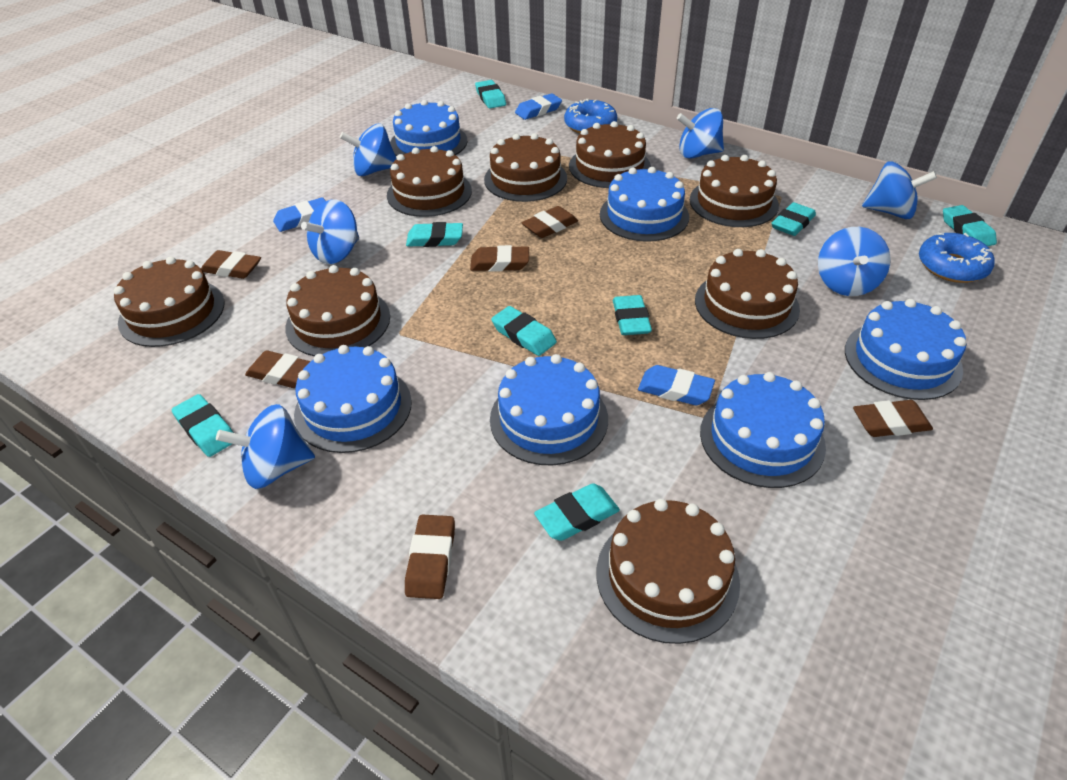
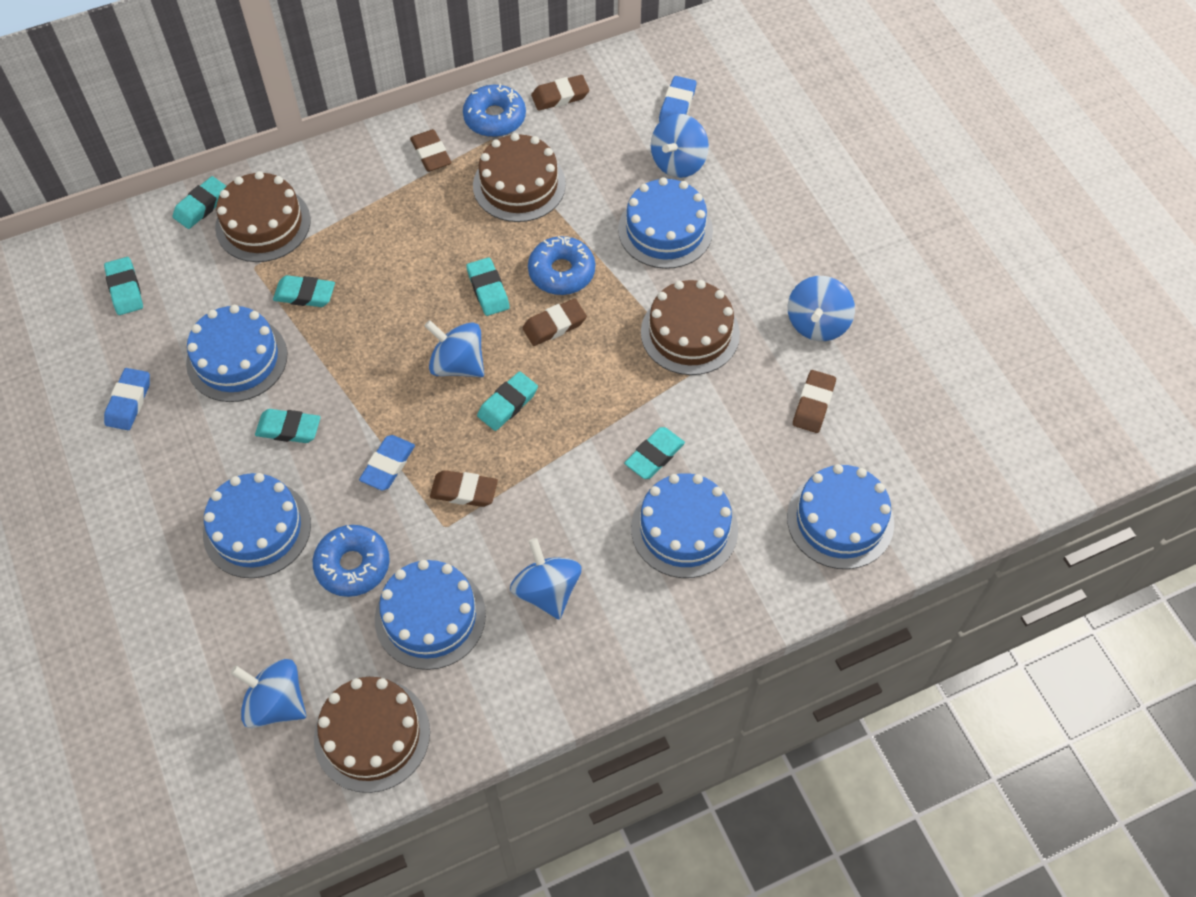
blue donut: [564,99,617,134] [919,233,995,283] = 2 -> [313,525,390,597] [463,84,526,137] [528,236,595,295] = 3
blue spinning top: [216,404,315,489] [301,200,359,264] [340,124,397,176] [677,108,724,159] [818,227,891,296] [862,162,937,219] = 6 -> [231,659,306,728] [424,320,484,377] [510,538,582,620] [651,114,709,178] [788,276,855,341] = 5
brown cake: [114,257,225,347] [285,265,390,356] [387,146,472,217] [484,133,567,202] [569,121,651,188] [597,499,740,644] [690,155,779,227] [695,249,800,339] = 8 -> [215,171,311,262] [314,677,430,793] [473,133,566,222] [641,280,740,375] = 4
brown eraser: [201,250,261,279] [245,350,311,388] [405,515,455,599] [470,245,529,272] [522,206,578,238] [853,400,933,437] = 6 -> [410,129,451,172] [430,470,498,507] [522,299,587,346] [531,75,589,111] [793,370,836,433] = 5
turquoise eraser: [171,394,234,457] [406,222,463,247] [475,80,506,108] [491,306,557,356] [534,483,620,541] [613,295,652,335] [771,202,816,236] [943,205,997,246] = 8 -> [104,257,143,315] [173,176,226,229] [255,409,321,443] [273,275,335,307] [466,257,510,316] [477,371,538,431] [624,427,685,479] = 7

